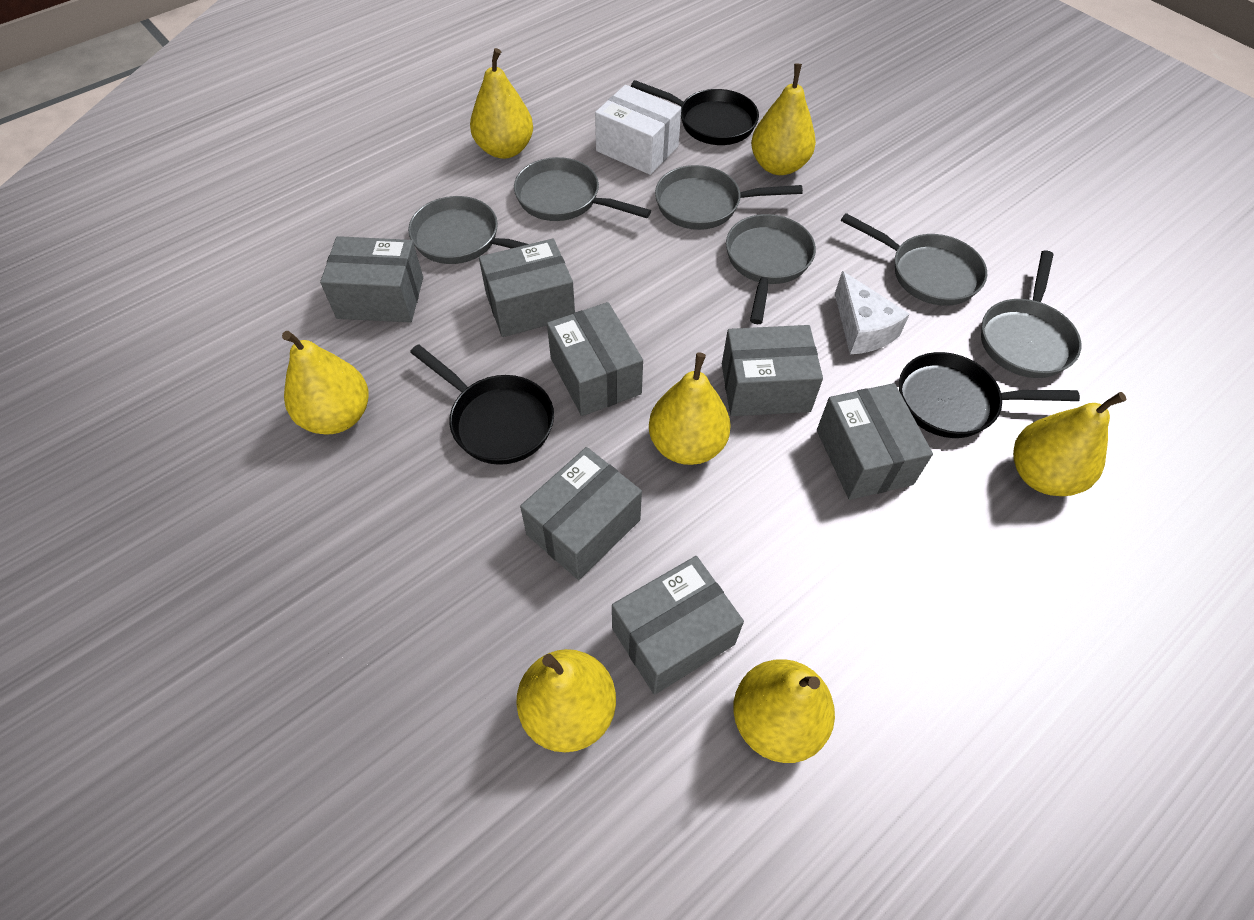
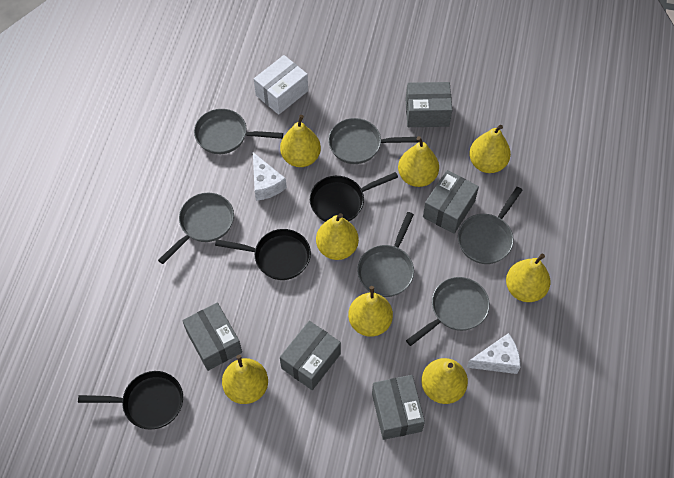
grey box: [320,236,423,323] [479,239,575,337] [520,447,642,580] [547,302,643,416] [612,556,744,695] [722,325,823,416] [817,383,933,500] = 7 -> [182,302,242,371] [280,321,341,390] [372,375,425,440] [406,82,452,127] [423,170,479,234] = 5
white cheese: [835,271,910,354] = 1 -> [253,152,287,201] [467,333,521,374] = 2
yellow pear: [282,331,368,434] [470,48,533,159] [516,649,616,752] [649,352,731,465] [733,659,835,763] [751,64,816,175] [1013,392,1126,496] = 7 -> [222,355,268,404] [280,115,321,167] [316,213,359,260] [348,286,393,337] [398,136,439,187] [421,358,468,404] [469,125,511,173] [506,254,550,302] = 8

